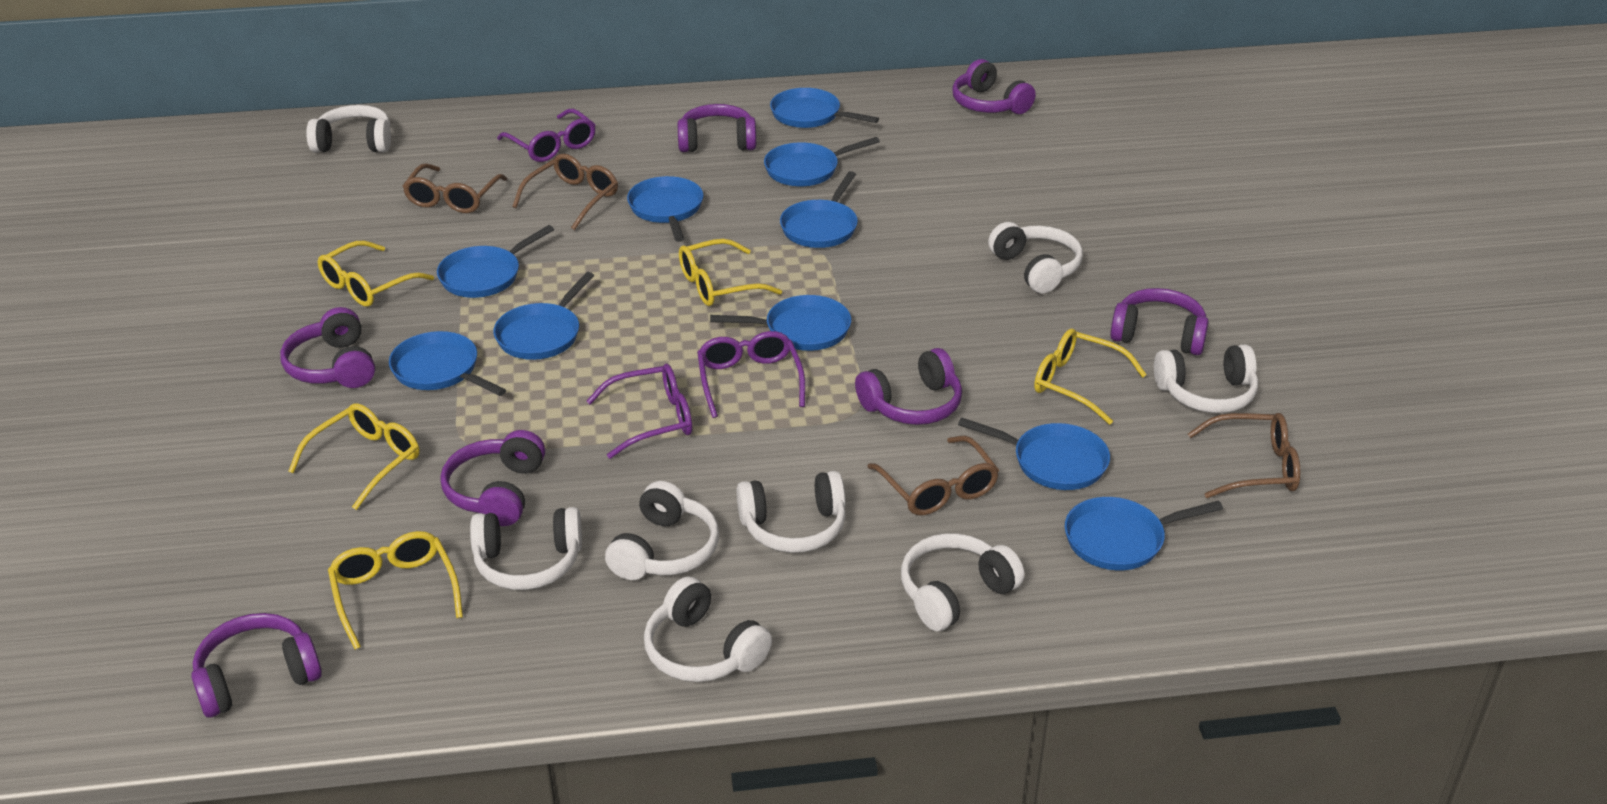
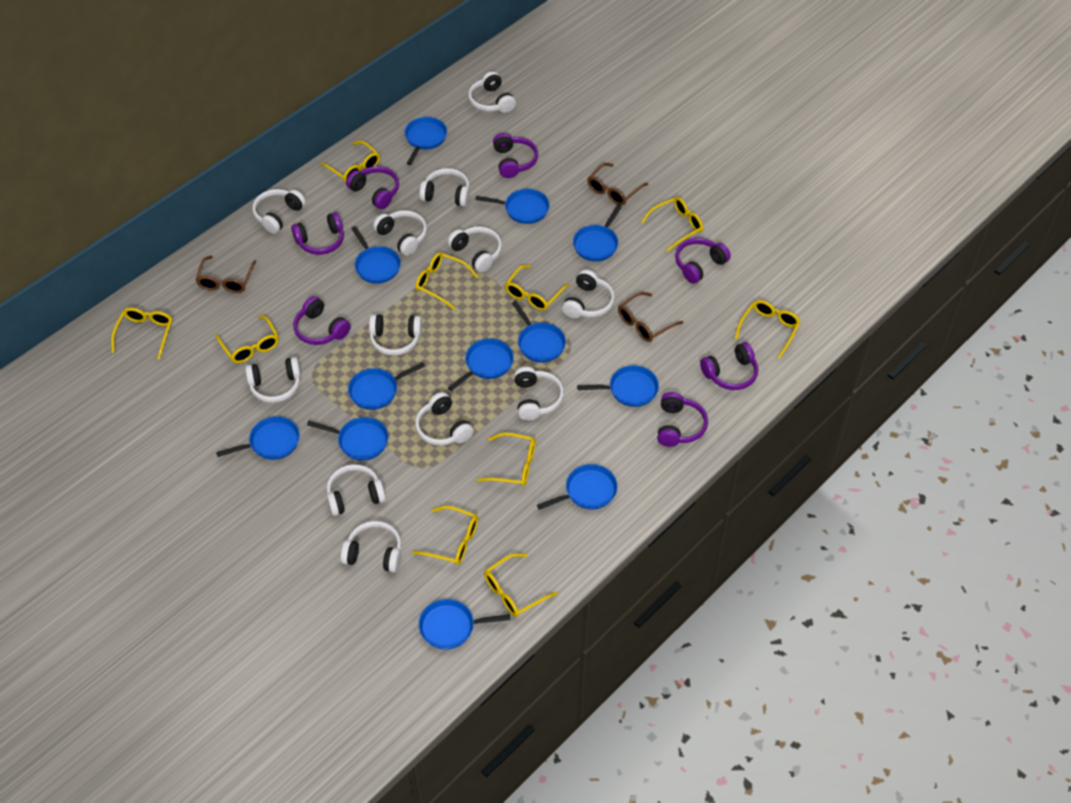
blue pan: [389,331,506,396] [437,225,554,298] [493,272,594,360] [627,176,704,242] [710,295,851,351] [764,137,880,186] [770,88,879,128] [780,171,858,248] [958,417,1110,490] [1065,497,1223,570] = 10 -> [216,416,300,460] [307,417,389,461] [348,362,425,410] [351,226,401,284] [404,117,447,165] [419,599,510,650] [448,339,514,391] [475,189,550,224] [512,301,566,362] [537,464,618,510] [573,205,622,261] [577,365,659,407] = 12
brown glasses: [402,163,507,213] [512,154,618,230] [867,436,999,515] [1188,413,1300,498] = 4 -> [196,256,256,293] [587,163,648,205] [618,292,683,342] = 3
purple glasses: [497,109,595,162] [587,364,692,459] [697,331,805,418] = 3 -> none = 0
white headphones: [306,105,391,152] [470,507,582,590] [605,481,719,580] [644,577,772,682] [736,471,846,553] [901,533,1024,631] [988,222,1083,294] [1154,344,1258,413] = 8 -> [245,357,301,403] [252,189,306,234] [326,464,386,516] [340,521,402,573] [369,314,422,356] [373,210,427,256] [415,392,474,446] [419,168,470,207] [448,226,502,273] [468,71,516,113] [514,367,564,421] [562,270,615,319] = 12
yellow glasses: [288,403,419,510] [318,241,434,307] [328,531,463,650] [679,239,782,306] [1034,328,1147,425] = 5 -> [111,308,172,359] [216,315,279,363] [320,141,380,182] [412,506,478,565] [415,252,478,309] [477,432,536,486] [484,553,558,617] [505,265,569,311] [641,197,703,251] [735,300,801,358] = 10

